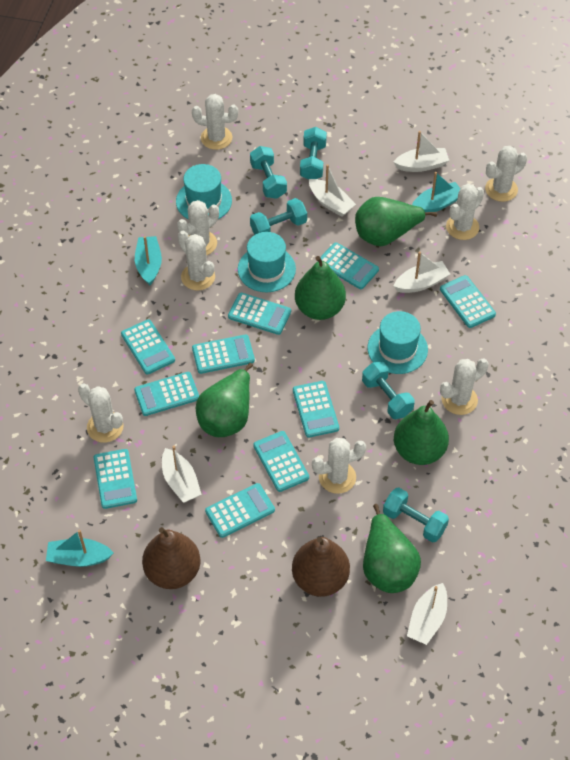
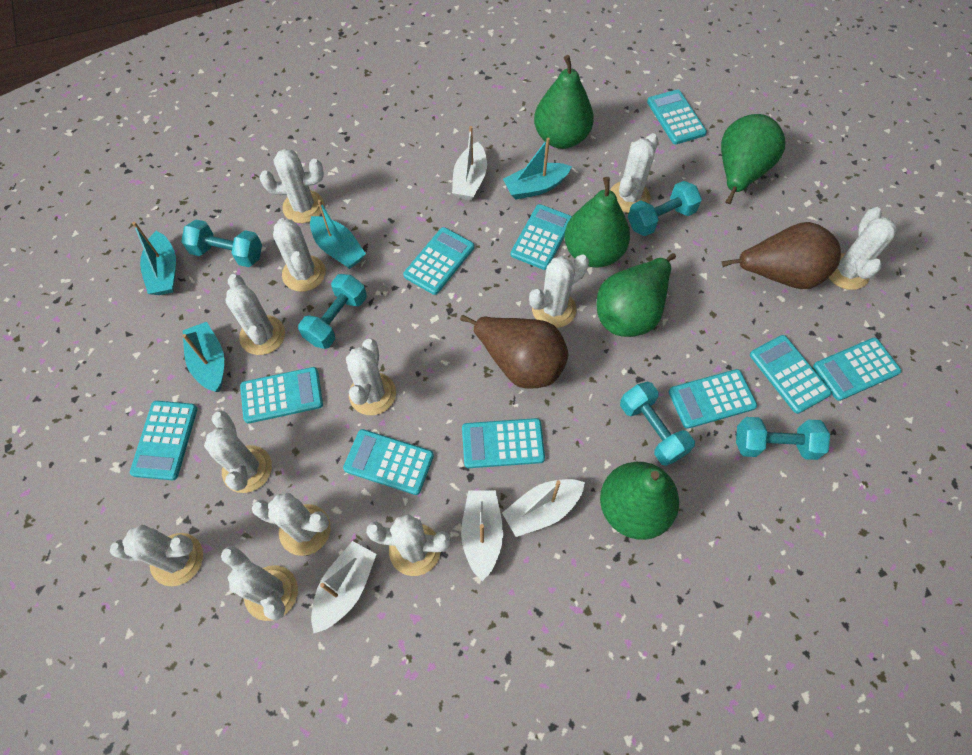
turquoise boat: [46,530,114,567] [135,236,162,285] [412,172,460,212] = 3 -> [132,222,176,295] [182,322,224,392] [310,200,366,269] [503,138,572,200] = 4
turquoise hat: [176,164,232,220] [238,232,296,292] [368,311,428,374] = 3 -> none = 0
white boat: [162,446,202,503] [309,164,356,217] [394,131,449,172] [394,252,450,293] [407,583,447,645] = 5 -> [311,541,376,633] [452,126,487,200] [461,490,503,581] [502,479,585,537] = 4
white cactus: [78,383,124,443] [177,200,219,255] [178,231,215,290] [192,94,238,150] [312,438,366,494] [440,359,489,415] [446,184,484,240] [485,146,527,202] = 8 -> [110,525,203,586] [204,411,272,493] [221,546,298,621] [226,274,285,355] [252,493,331,556] [260,149,324,223] [273,218,326,292] [346,339,396,415] [366,514,451,576] [529,254,589,328] [611,133,659,213] [829,207,897,290] = 12

